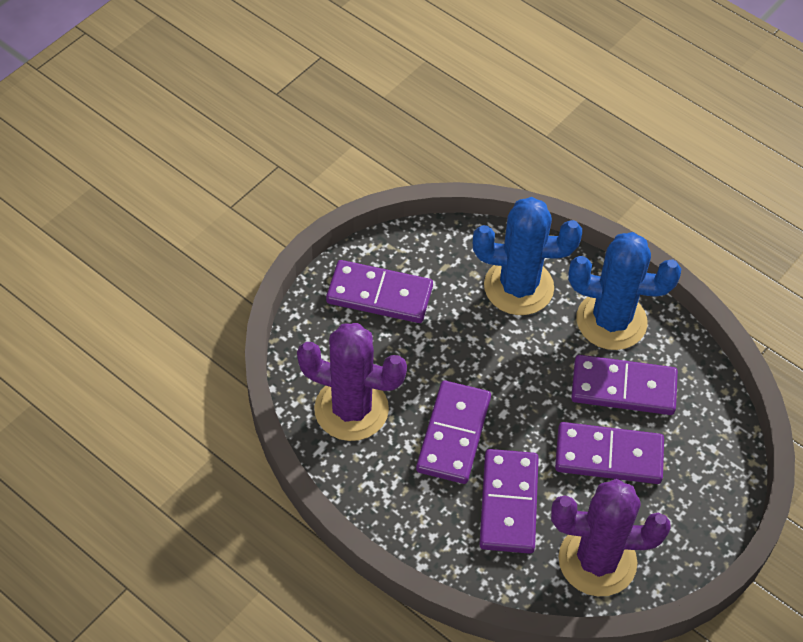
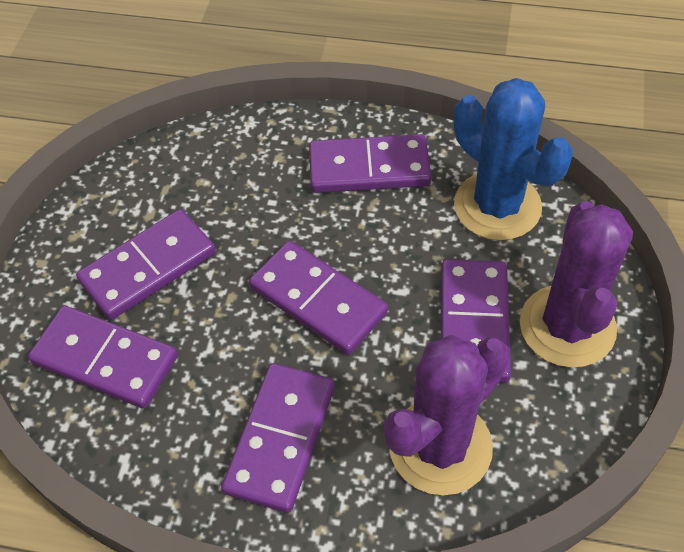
blue cactus: [473,197,582,315] [568,232,681,350] = 2 -> [454,78,573,241] = 1
purple domino: [326,260,433,323] [416,380,491,484] [479,449,539,554] [555,422,664,484] [571,355,678,415] = 5 -> [28,306,178,409] [76,209,216,320] [221,363,335,513] [249,241,388,355] [309,134,431,193] [441,259,511,383] = 6

